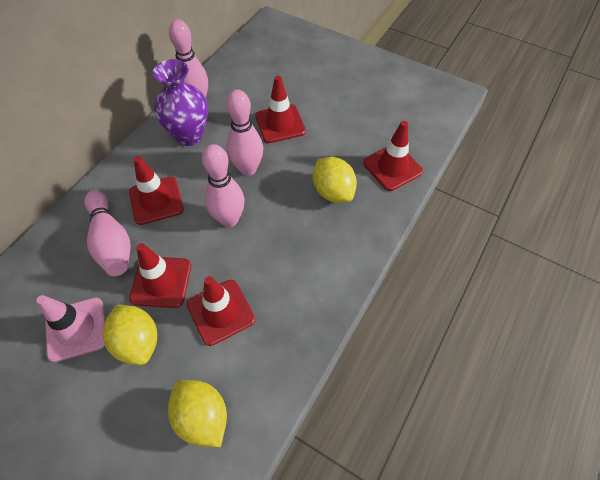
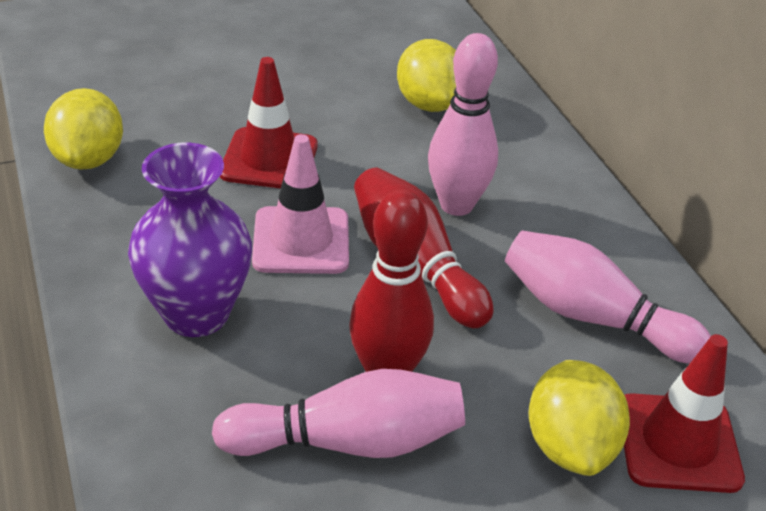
pink bowling pin: [84,190,131,276] [169,20,208,98] [202,144,245,227] [226,90,263,176] = 4 -> [212,369,465,458] [428,33,498,216] [505,230,711,364] = 3
red bowling pin: none = 0 -> [349,189,434,372] [354,168,494,328] = 2
red traffic cone: [129,156,184,225] [129,243,191,308] [187,276,255,346] [255,76,306,143] [363,121,423,191] = 5 -> [220,57,318,189] [624,334,745,493] = 2

